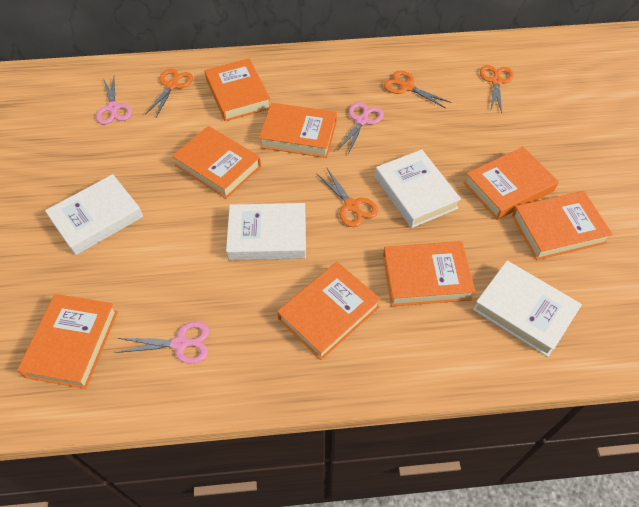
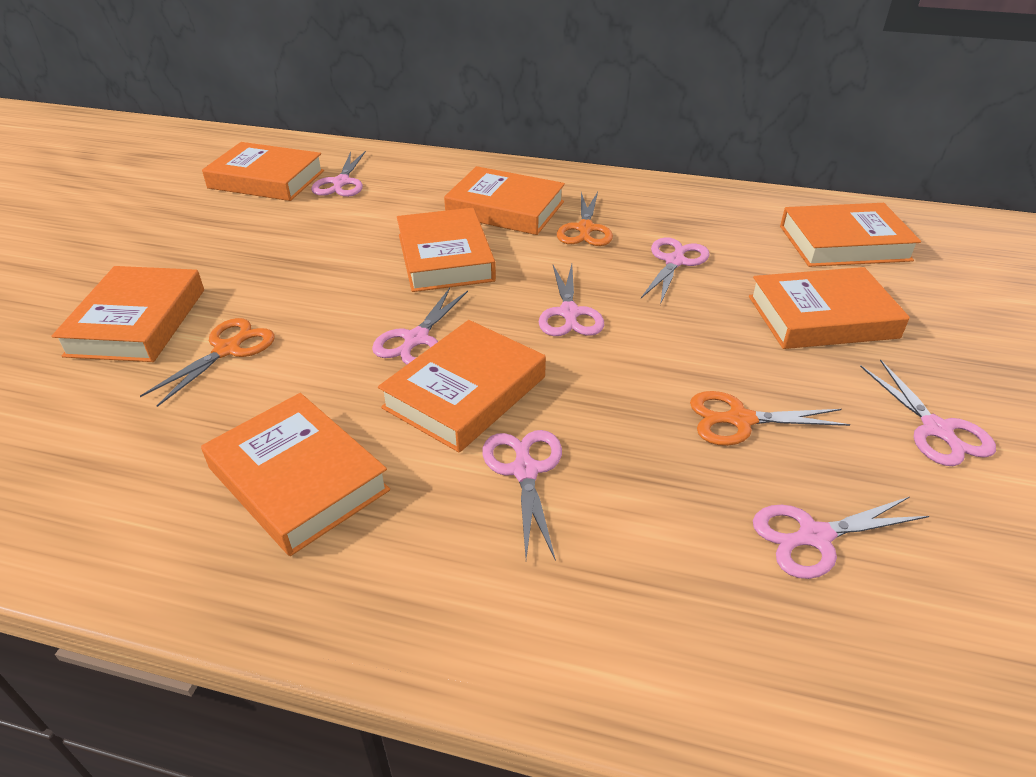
orange scissors: [145,69,193,117] [317,169,378,227] [384,71,451,108] [480,65,514,113] = 4 -> [140,318,275,407] [557,192,613,246] [690,391,850,446] = 3
pink scissors: [96,76,132,125] [116,322,209,364] [337,102,384,155] = 3 -> [311,151,366,197] [372,288,468,365] [482,430,562,561] [539,264,604,336] [641,238,710,305] [753,497,929,579] [860,360,996,466] = 7
white book: [45,174,143,255] [226,203,306,260] [375,150,461,228] [473,261,582,357] = 4 -> none = 0

